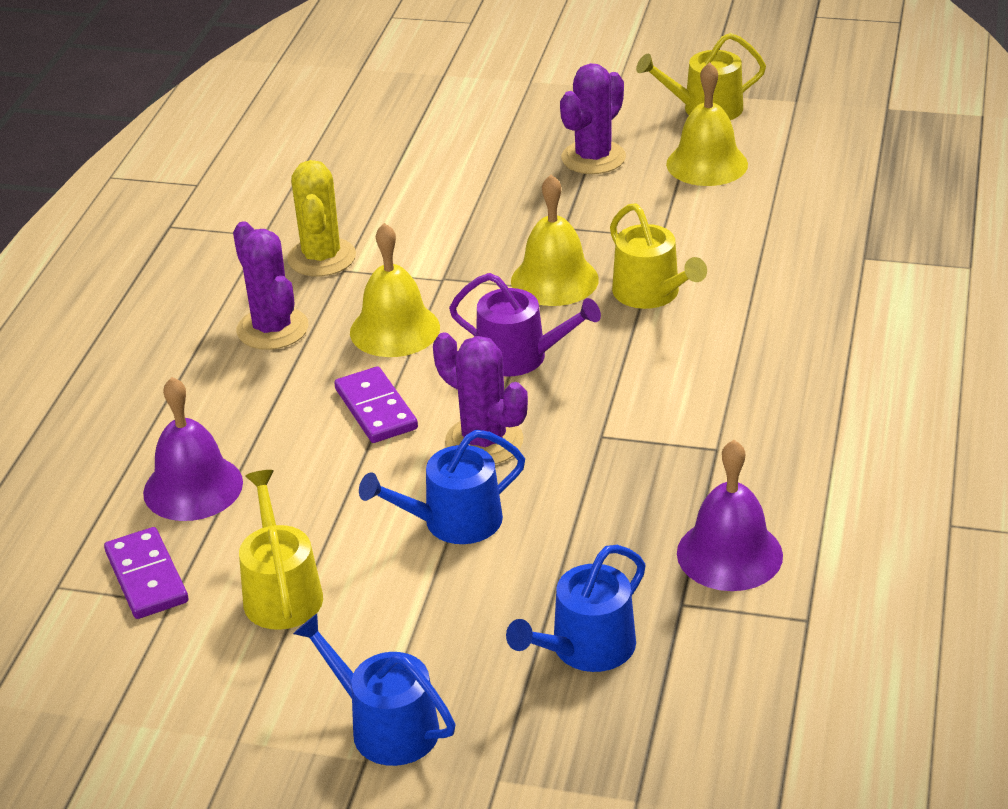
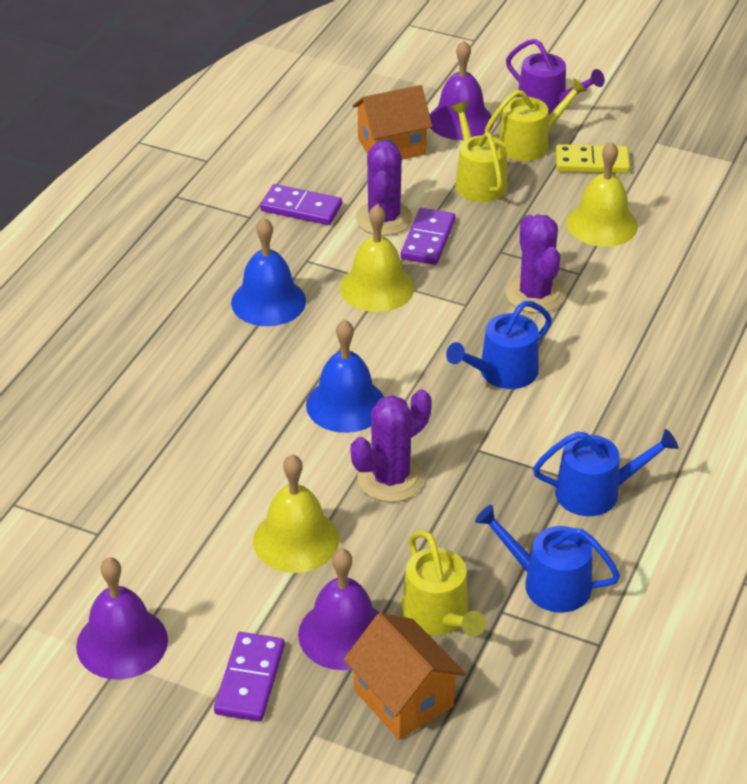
blue bell: none = 0 -> [231,218,306,326] [306,320,384,433] = 2
orange house: none = 0 -> [344,613,466,740] [352,85,432,160] = 2
purple bell: [143,377,243,521] [677,440,783,591] = 2 -> [76,557,168,679] [298,548,379,670] [430,41,494,140] = 3
purple domino: [104,527,188,619] [334,366,418,443] = 2 -> [214,632,285,721] [260,184,342,225] [401,208,455,265] = 3
yellow cactus: [287,160,356,276] = 1 -> none = 0
yellow domino: none = 0 -> [555,144,630,173] = 1

